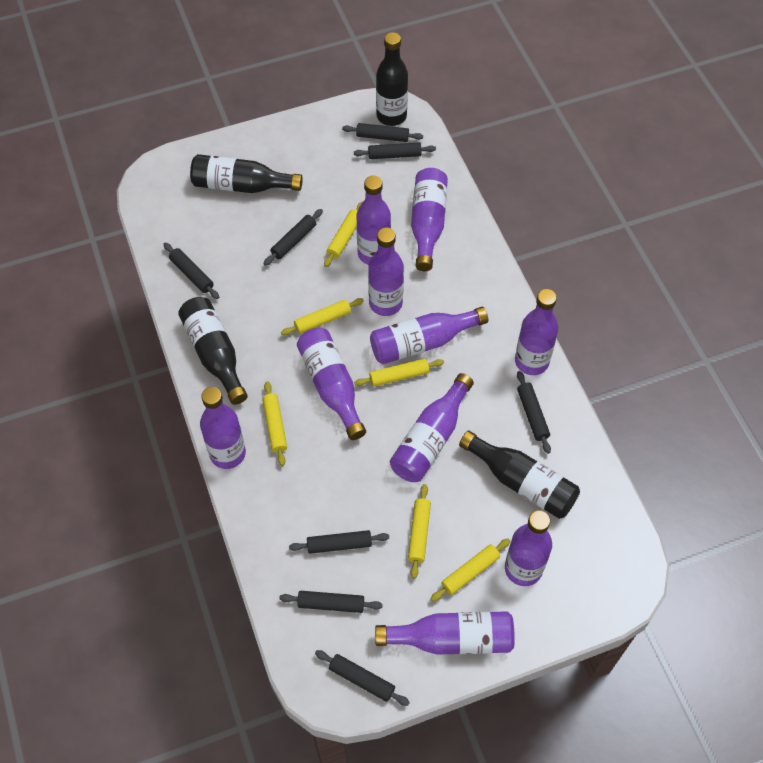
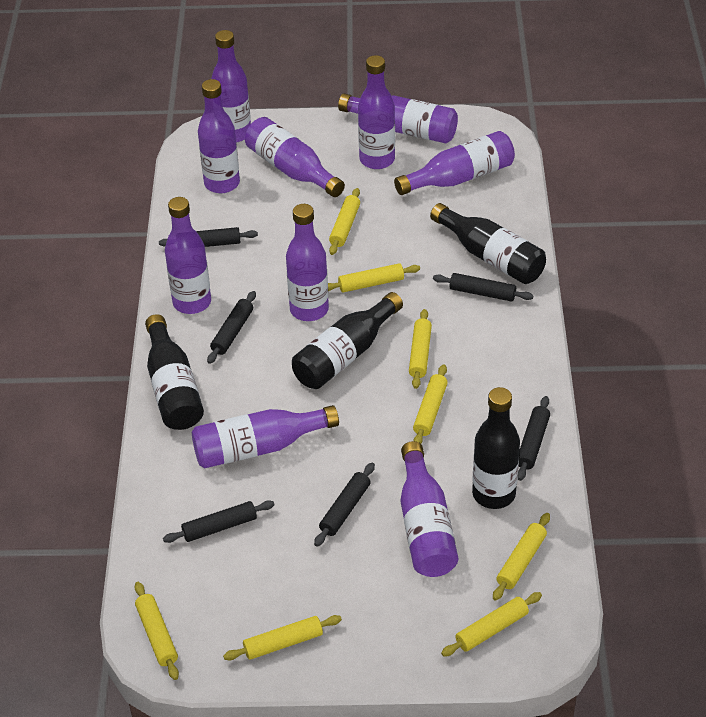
black rolling pin: [163,243,219,299] [263,209,323,266] [279,591,383,613] [289,530,389,554] [315,650,410,706] [342,123,423,142] [354,142,436,159] [517,371,551,454] = 8 -> [159,227,258,247] [163,500,275,543] [207,291,256,364] [314,463,375,547] [433,273,534,302] [518,396,550,481] = 6
yellow rolling pin: [262,381,287,466] [281,298,364,336] [324,201,363,267] [354,358,444,387] [408,484,431,579] [431,538,510,602] = 6 -> [134,582,179,680] [223,615,342,660] [328,263,420,292] [329,188,360,255] [409,309,432,389] [413,364,448,444] [441,592,542,656] [493,513,550,601] = 8

